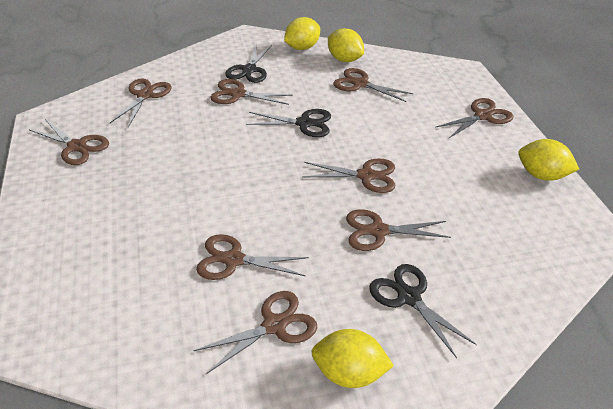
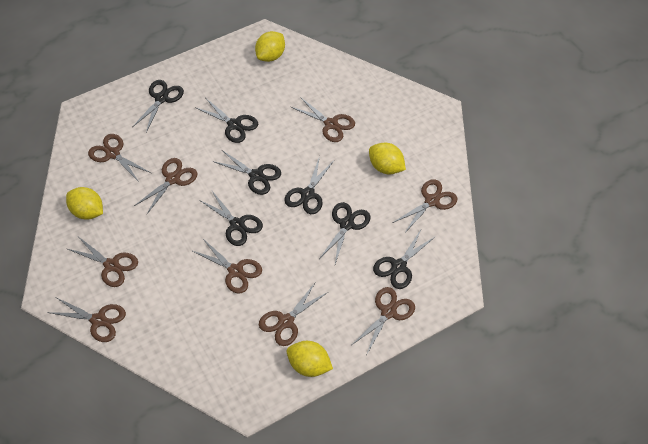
black scissors: [225,45,272,83] [246,109,331,137] [369,264,477,358] = 3 -> [133,80,184,132] [195,99,258,143] [199,191,263,246] [212,150,281,195] [284,156,334,214] [319,202,371,264] [373,228,436,289] = 7

